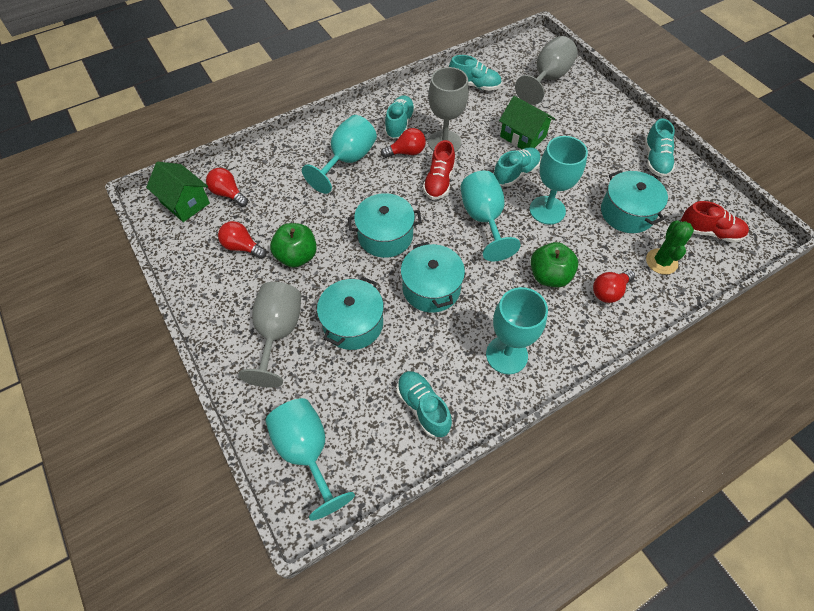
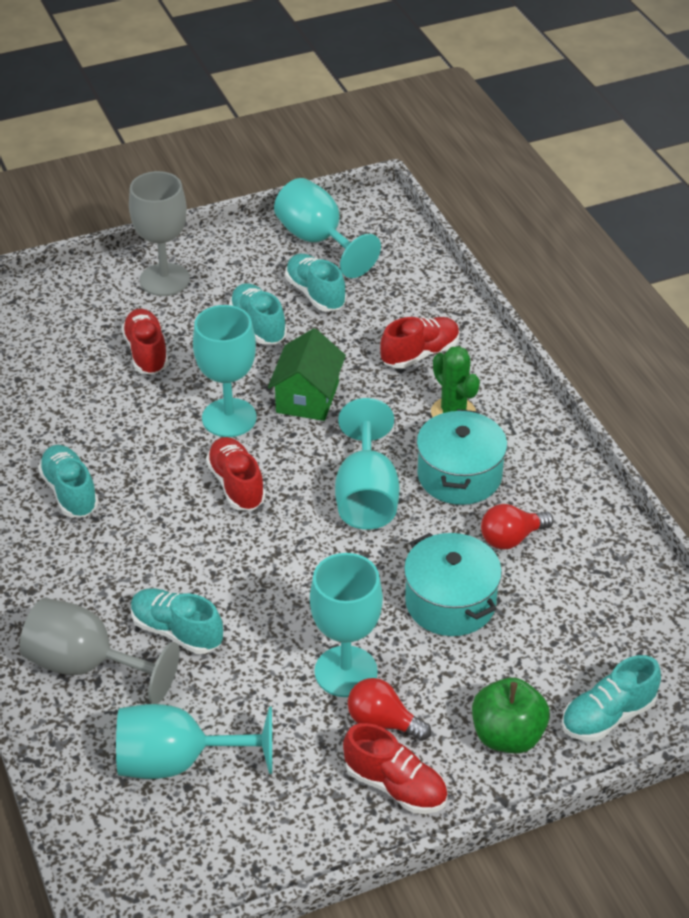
green apple: [270,223,317,268] [531,242,578,287] = 2 -> [472,678,550,754] = 1
green house: [146,162,210,222] [499,96,555,149] = 2 -> [268,328,346,421] = 1
grey goblet: [238,282,301,388] [428,67,469,152] [515,36,578,105] = 3 -> [20,598,180,704] [129,171,190,296] = 2
red light bulb: [206,168,248,207] [218,221,267,259] [381,128,426,158] [593,270,635,303] = 4 -> [348,678,431,741] [481,504,554,550] = 2
red shoe: [423,140,455,200] [681,201,749,243] = 2 -> [121,309,168,375] [206,437,266,510] [343,723,448,814] [380,317,460,369] = 4
turquoise pot: [317,277,384,350] [348,193,422,258] [401,242,465,313] [601,170,668,233] = 4 -> [404,533,502,636] [417,409,507,505] = 2

